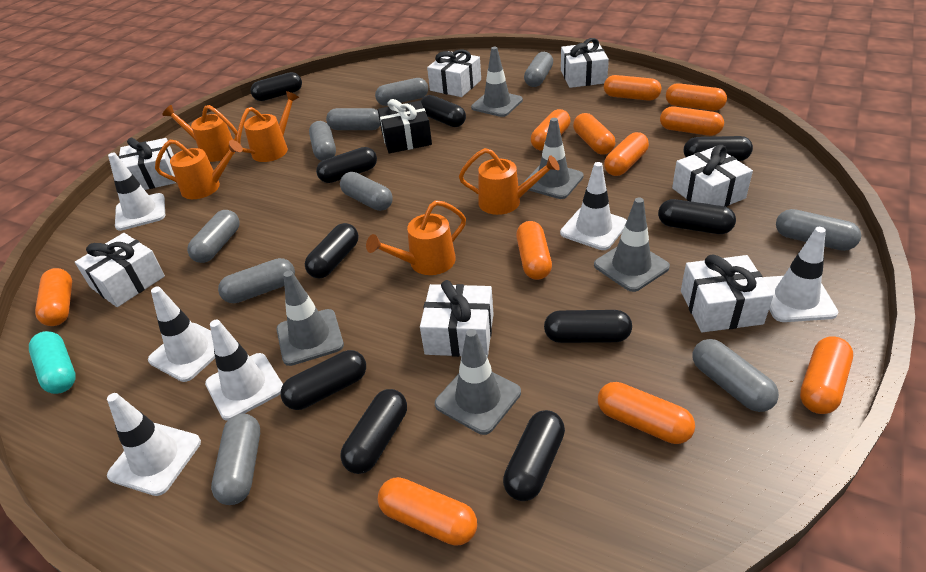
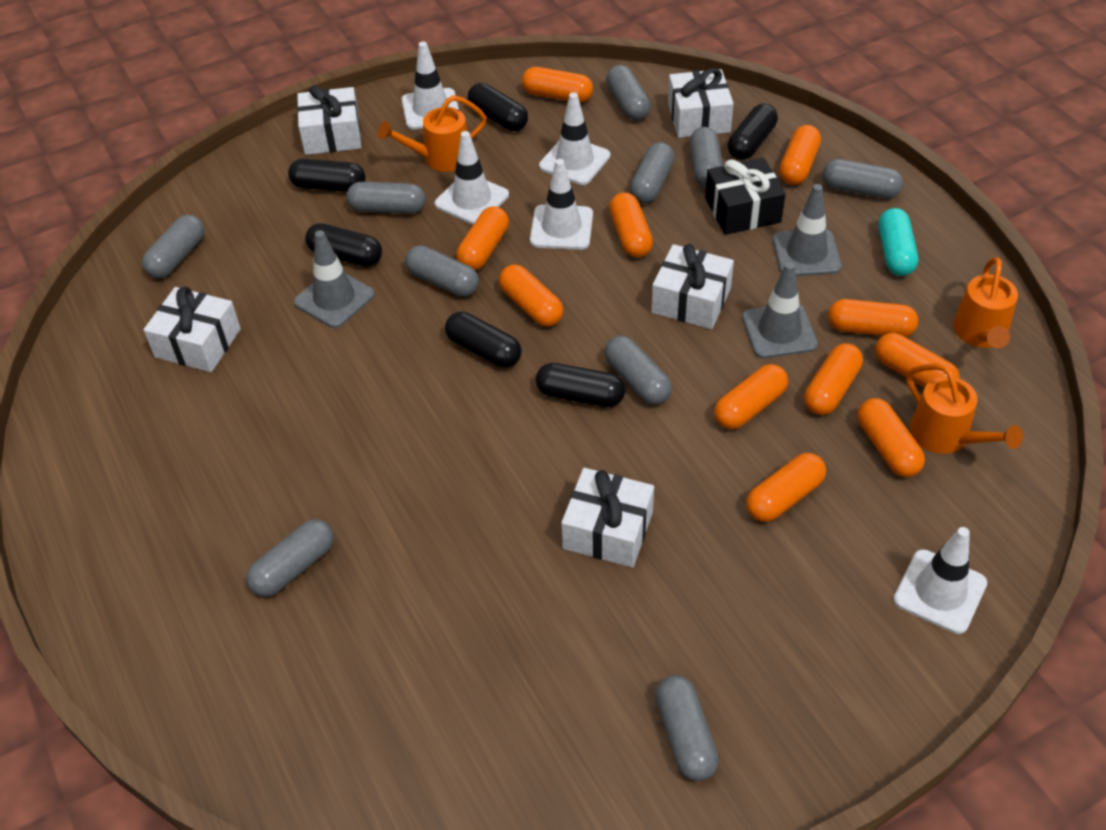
black capsule: [250,72,302,101] [281,350,366,410] [305,223,358,279] [316,147,377,183] [340,389,407,474] [421,95,466,127] [503,410,565,501] [544,310,632,343] [658,199,736,234] [684,136,753,161] = 10 -> [288,159,366,192] [305,223,382,267] [445,312,522,368] [468,83,528,131] [536,363,625,407] [728,104,778,160] = 6
grey traffic cone: [276,271,344,366] [435,329,521,435] [471,47,523,117] [523,118,584,199] [594,197,670,292] = 5 -> [294,230,375,328] [742,262,818,358] [773,184,842,276] = 3
orange watering can: [155,140,243,199] [162,105,238,162] [236,91,299,162] [366,200,466,275] [459,148,560,215] = 5 -> [378,95,487,172] [906,363,1023,454] [953,257,1018,348] = 3
white gift: [75,233,165,307] [118,138,176,190] [420,280,494,357] [427,49,481,97] [561,38,609,88] [672,145,753,207] [681,255,773,332] = 7 -> [144,287,241,372] [297,85,361,155] [561,468,654,568] [651,244,734,329] [668,68,734,138] = 5
white traffic cone: [107,393,201,496] [108,152,165,231] [148,286,215,382] [205,320,283,421] [560,162,627,250] [762,227,838,322] = 6 -> [402,41,459,130] [434,131,509,225] [530,159,593,250] [539,92,610,185] [893,527,987,634] = 5

